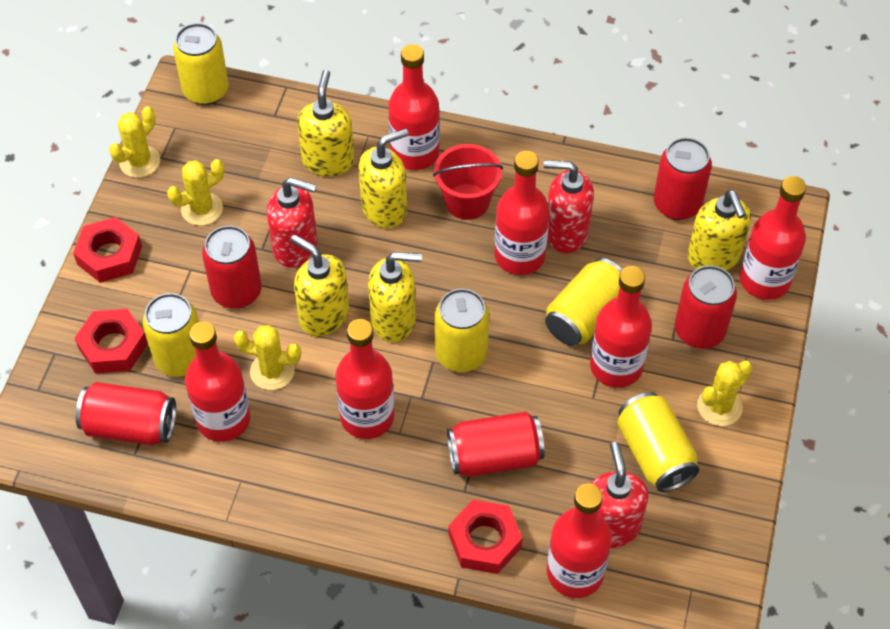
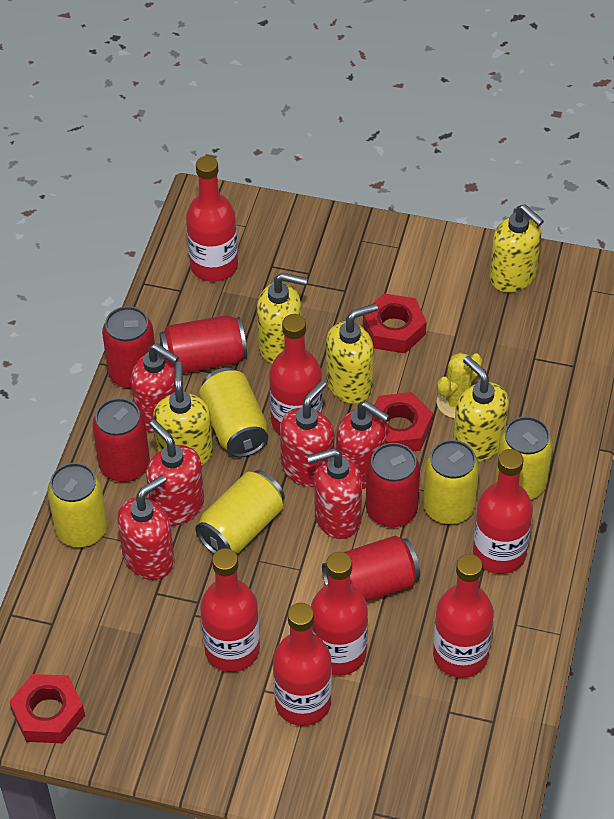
red bucket: [433,144,503,220] = 1 -> none = 0
red soap dispenser: [267,177,317,268] [544,160,594,253] [591,442,648,548] = 3 -> [117,475,175,580] [131,343,179,433] [146,420,204,526] [280,381,335,487] [307,448,362,539] [336,401,390,489] = 6
yellow cactus: [109,106,160,178] [167,159,224,226] [234,325,301,390] [697,361,752,426] = 4 -> [436,353,482,419] = 1

